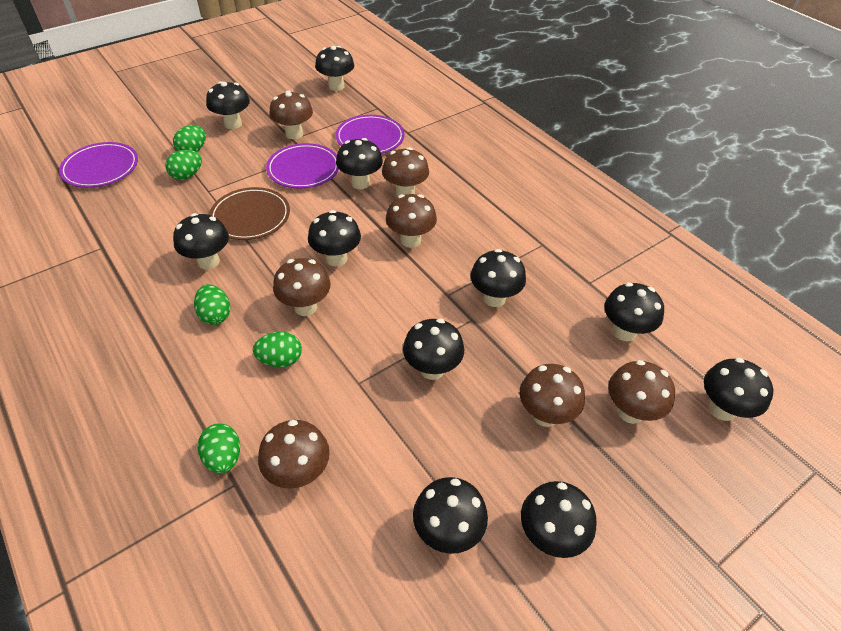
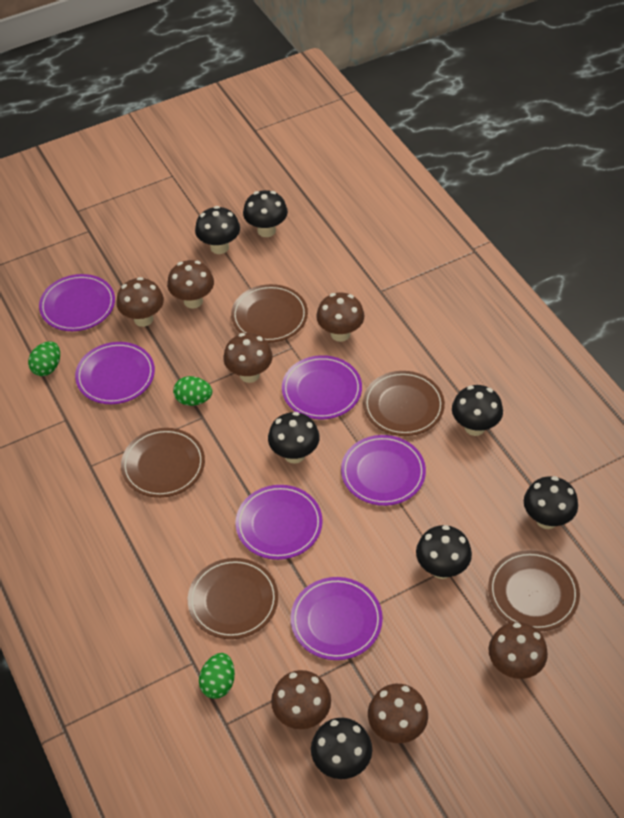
black mushroom: [173,213,229,269] [206,81,250,129] [308,210,361,267] [315,46,354,91] [336,138,383,189] [403,319,464,380] [413,477,488,554] [471,249,526,307] [521,481,597,558] [604,282,664,341] [704,358,773,421] = 11 -> [195,206,240,254] [243,190,288,237] [268,412,320,464] [311,718,372,779] [416,525,472,579] [452,385,503,436] [524,476,578,529] = 7
brown plate: [209,187,290,240] = 1 -> [121,428,205,498] [188,558,278,639] [231,284,308,343] [363,371,445,436] [488,550,580,632] = 5
green egg: [165,150,202,180] [173,125,206,152] [194,284,230,325] [198,423,240,474] [253,332,302,367] = 5 -> [28,341,60,376] [173,376,212,406] [199,653,235,699] = 3
purple plate: [59,142,138,188] [266,143,339,188] [335,115,405,154] = 3 -> [39,274,115,331] [75,342,155,404] [235,485,323,560] [282,355,362,419] [291,577,383,660] [341,435,426,506] = 6

